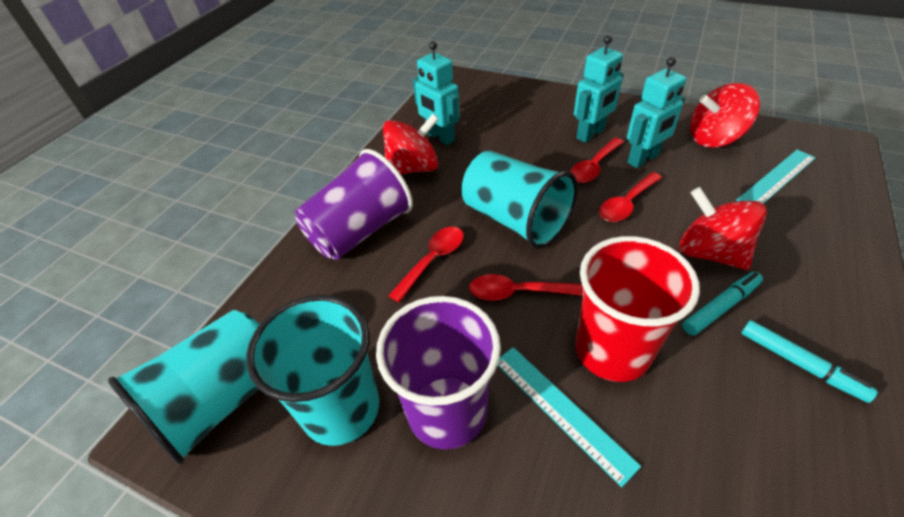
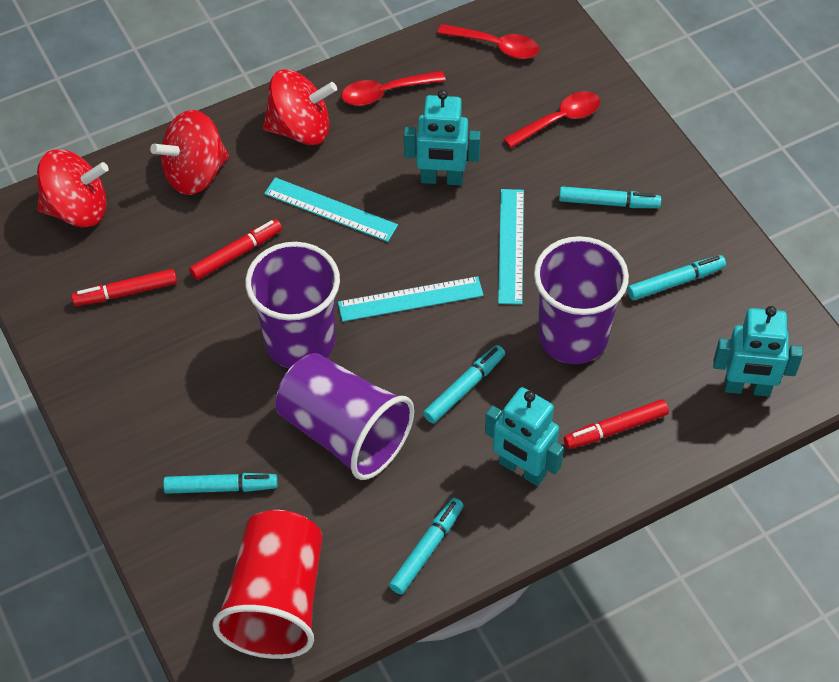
purple cup: [295,149,413,260] [376,296,501,449] = 2 -> [245,242,340,369] [276,353,414,480] [534,236,629,364] = 3
red marker: none = 0 -> [71,269,177,306] [189,219,282,280] [564,399,669,449] = 3
red spoon: [388,227,464,302] [469,274,583,301] [570,138,624,183] [599,172,662,222] = 4 -> [341,71,446,106] [437,24,539,59] [503,91,600,148] = 3
turquoise cup: [108,310,260,465] [246,295,379,446] [461,151,578,249] = 3 -> none = 0
turquoise marker: [682,272,763,336] [741,320,878,403] = 2 -> [163,473,278,494] [389,498,464,594] [423,345,505,423] [559,186,661,208] [627,255,726,300] = 5
turquoise ruler: [498,347,641,487] [736,150,816,204] = 2 -> [264,177,398,242] [338,276,484,322] [498,189,524,305] = 3

